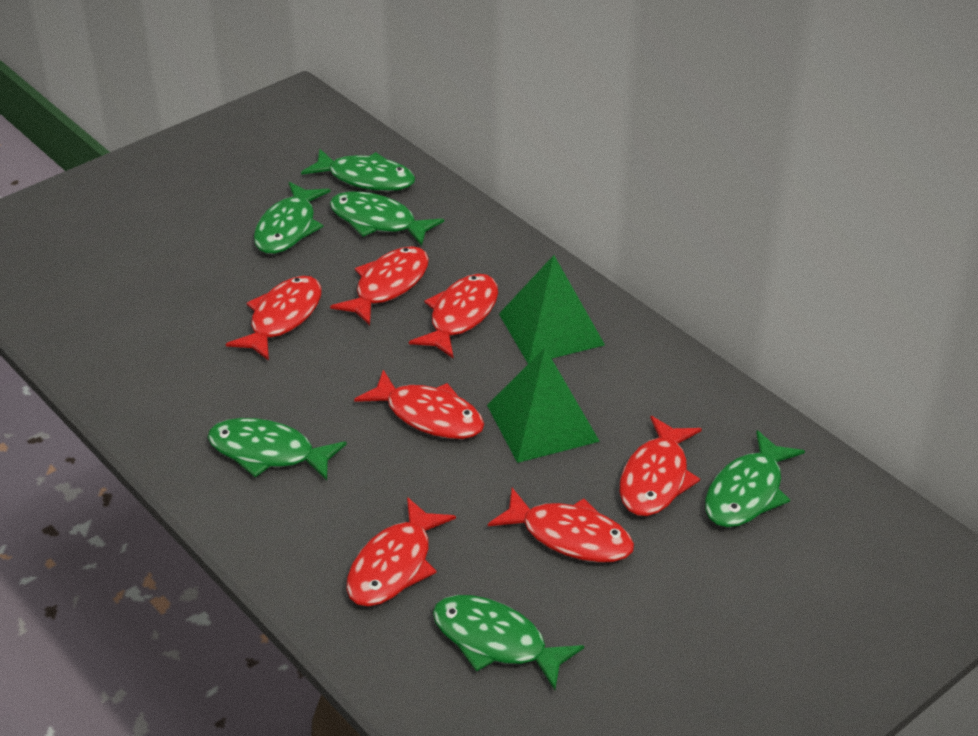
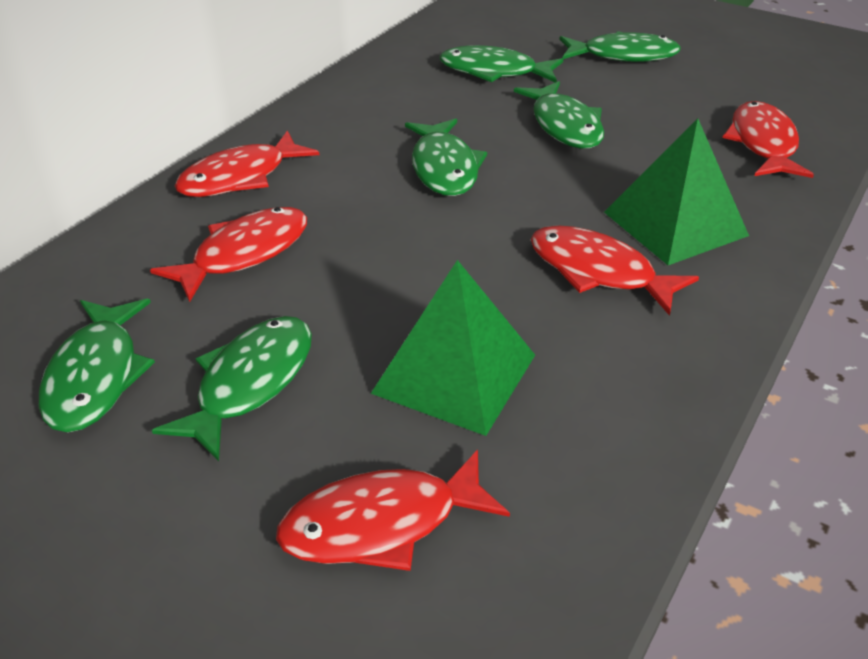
red fish: [226,276,322,361] [330,246,429,325] [346,497,456,607] [354,370,484,439] [409,274,498,358] [488,488,634,563] [620,416,702,516] = 7 -> [150,207,307,302] [174,131,319,197] [276,450,510,571] [531,225,699,316] [723,101,814,178] = 5

